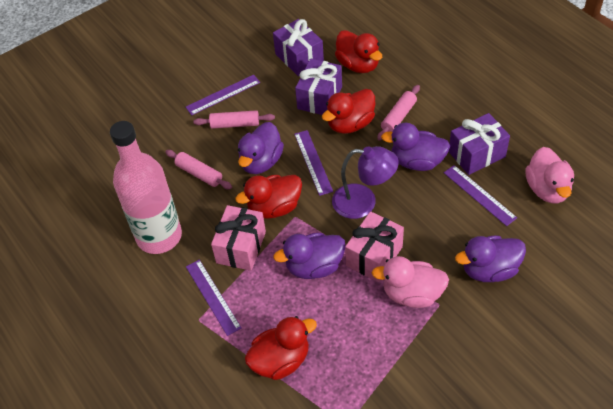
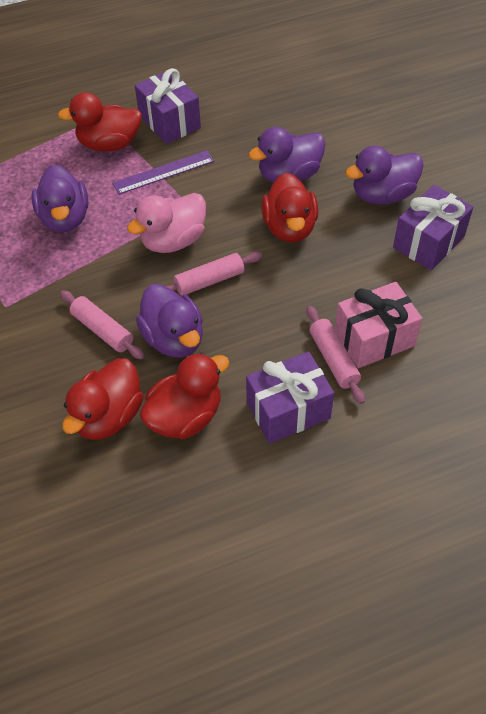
pink bottle: [110,121,182,254] = 1 -> none = 0
pink duck: [372,256,449,308] [525,147,574,203] = 2 -> [127,193,206,253] = 1
pink gift: [211,205,266,271] [345,211,404,282] = 2 -> [335,282,422,368] = 1
purple lamp: [332,146,399,219] = 1 -> none = 0
purple ruler: [186,75,260,115] [186,260,242,336] [294,130,333,196] [444,165,517,226] = 4 -> [112,150,214,195] = 1

